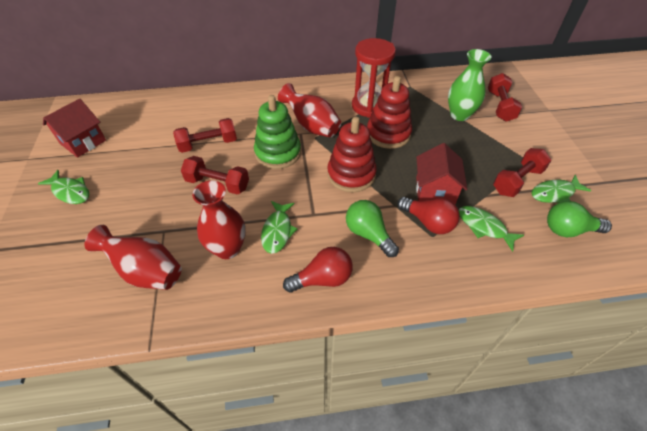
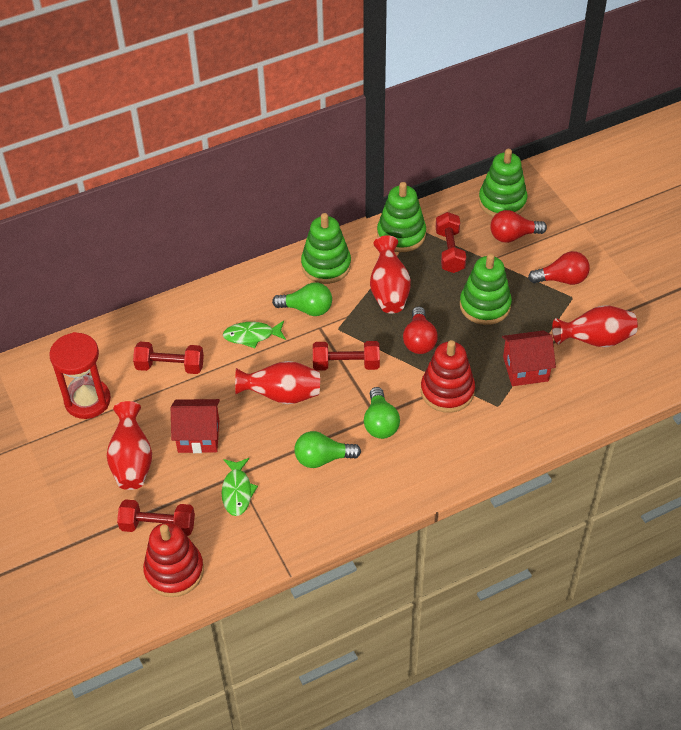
green fish: [38,170,89,204] [261,201,298,254] [459,206,524,252] [531,175,591,203] = 4 -> [222,458,258,516] [223,321,286,348] = 2
green light bulb: [346,200,399,257] [547,201,612,237] = 2 -> [272,282,332,316] [294,431,361,468] [364,387,400,439] = 3
green stacking toy: [254,95,301,169] = 1 -> [301,213,351,284] [377,182,426,252] [460,253,512,325] [479,149,527,217] = 4
green vase: [448,49,491,121] = 1 -> none = 0
red light bulb: [283,247,353,293] [397,197,460,234] = 2 -> [403,307,438,354] [490,210,547,243] [528,251,590,285] = 3
red vase: [85,225,182,290] [192,180,246,259] [278,83,341,137] = 3 -> [107,401,152,490] [235,361,320,404] [370,235,411,313] [552,305,638,347] = 4

